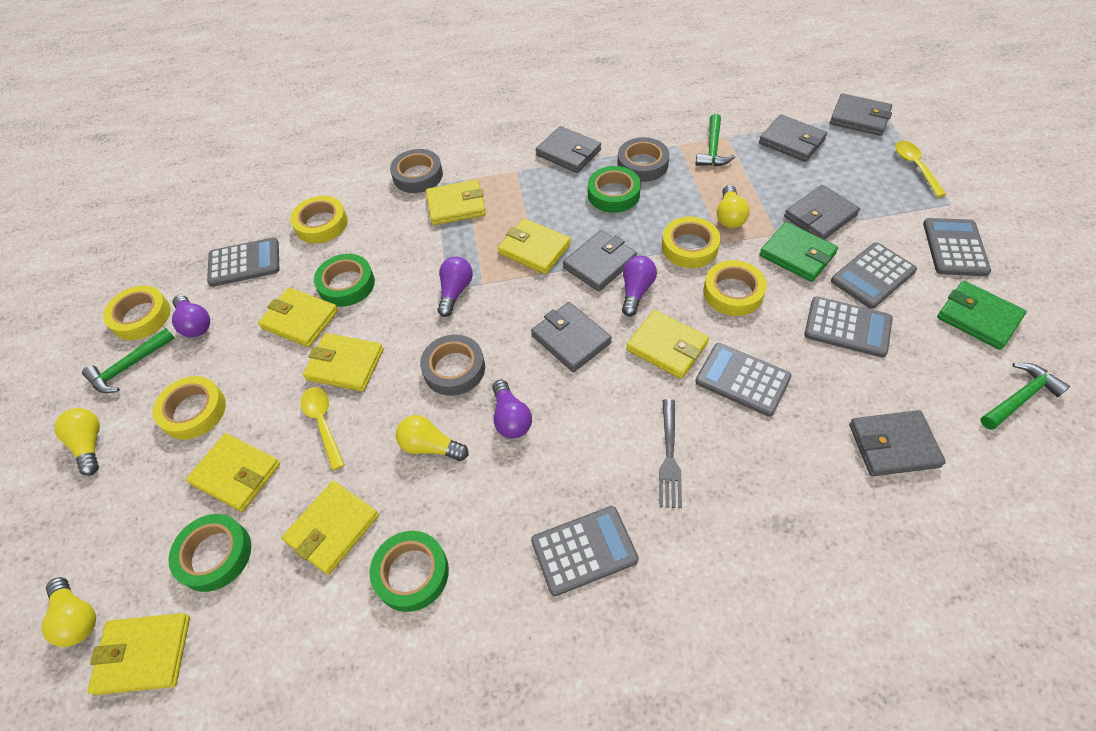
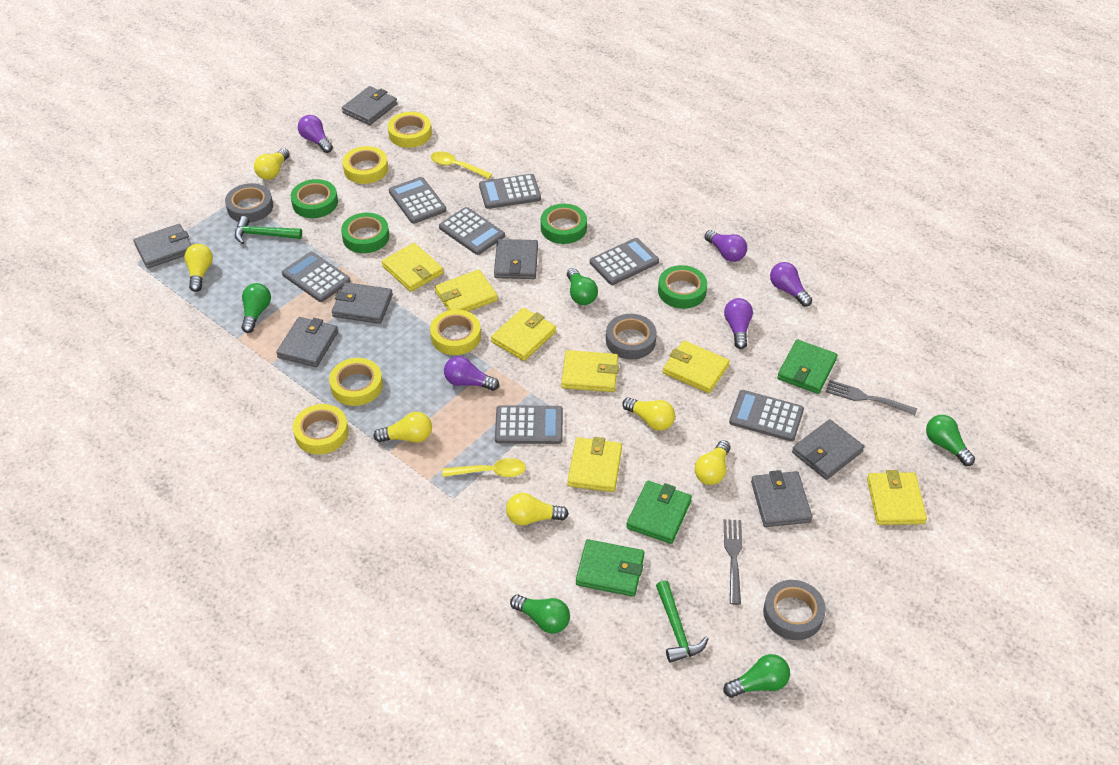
green hammer: [82,328,175,393] [695,114,735,166] [980,363,1070,430] = 3 -> [235,216,302,244] [656,580,709,663] = 2
green light bulb: none = 0 -> [241,283,271,333] [510,595,570,633] [567,268,598,305] [724,654,790,698] [926,415,975,466] = 5
green wallet: [759,222,838,282] [937,281,1027,350] = 2 -> [576,539,645,597] [626,481,692,544] [777,339,838,394] = 3
grey calculator: [207,237,279,287] [531,506,639,596] [695,343,792,417] [804,296,893,358] [831,242,917,309] [923,218,991,276] = 6 -> [282,252,351,302] [389,177,446,224] [439,207,505,255] [479,174,541,209] [495,405,563,444] [590,238,659,285] [729,390,804,441] = 7
grey fork: [659,399,682,508] = 1 -> [724,519,742,605] [825,380,917,415] = 2
purple light bulb: [172,295,210,337] [437,257,473,317] [492,380,532,439] [622,256,657,316] = 4 -> [298,115,333,153] [444,356,499,391] [704,230,747,262] [724,298,753,349] [770,262,812,307] = 5
yellow light bulb: [41,577,96,647] [54,408,100,476] [396,415,468,461] [717,185,750,228] = 4 -> [184,244,213,292] [254,148,290,180] [373,412,432,443] [506,493,569,525] [622,397,675,431] [695,440,730,485] = 6
yellow wallet: [87,613,190,695] [186,433,280,512] [258,288,338,347] [282,481,379,575] [303,333,384,392] [426,179,486,225] [498,218,571,274] [626,310,709,379] = 8 -> [382,243,444,292] [435,270,498,312] [491,308,556,361] [561,350,619,392] [568,437,622,492] [663,340,730,393] [867,470,927,525] = 7

